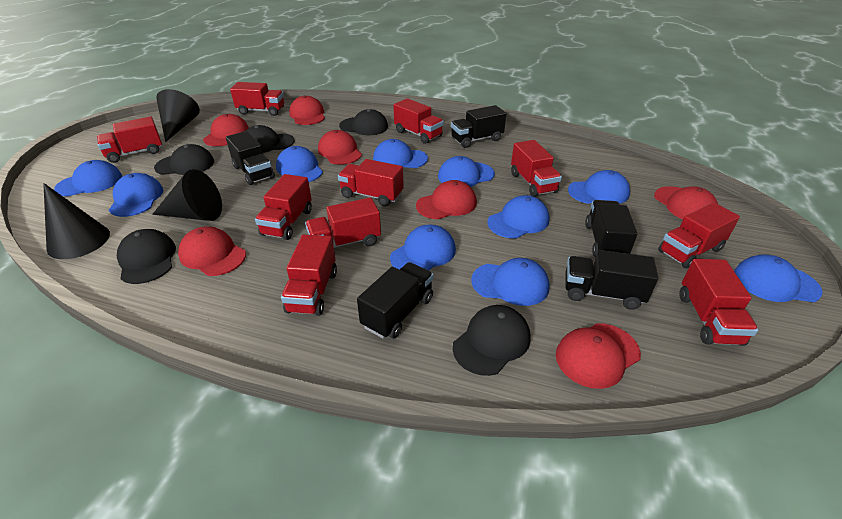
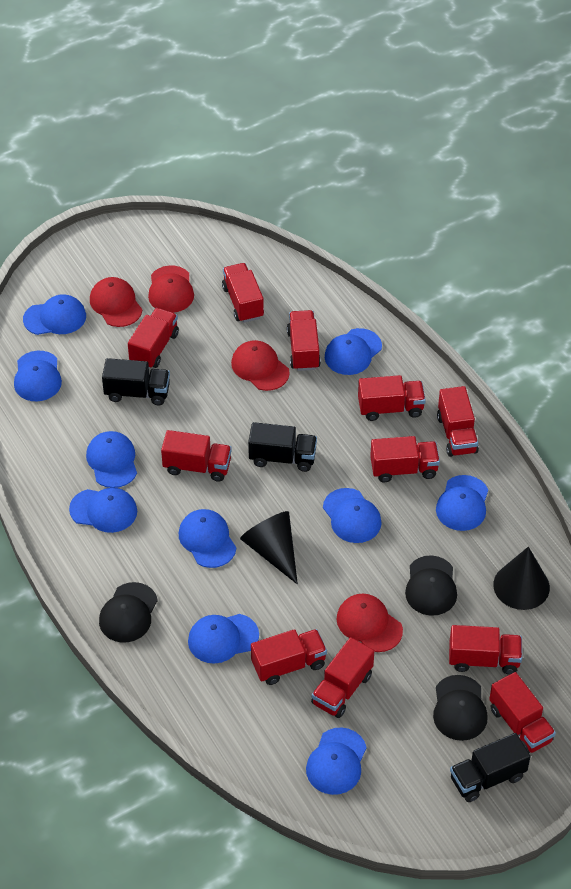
black cap: [117,229,176,284] [154,144,214,175] [246,125,295,153] [339,109,388,135] [453,305,531,376] = 5 -> [99,582,158,643] [405,555,457,616] [433,675,488,741] = 3
black cone: [43,183,110,259] [152,169,222,221] [156,89,200,142] = 3 -> [240,511,298,584] [493,547,550,610] = 2
black truck: [226,131,275,185] [357,262,434,339] [451,105,506,148] [565,250,658,310] [585,200,638,257] = 5 -> [102,358,170,406] [248,422,317,472] [450,733,531,802] = 3
red cap: [178,227,246,276] [203,114,249,146] [289,95,325,125] [318,130,362,165] [416,180,477,219] [556,323,641,389] [654,186,718,219] = 7 -> [90,277,142,327] [148,265,194,313] [231,340,290,391] [337,594,403,652] = 4
red truck: [97,116,163,163] [230,82,284,116] [255,174,312,240] [281,234,337,316] [305,197,381,248] [338,159,404,206] [393,98,444,144] [511,140,562,197] [658,203,740,268] [679,259,758,346] = 10 -> [128,308,179,368] [161,430,232,482] [222,263,264,323] [251,629,327,685] [287,310,321,371] [311,637,374,718] [358,375,426,421] [370,436,440,482] [437,386,479,457] [449,625,522,675] [489,672,556,753] = 11

